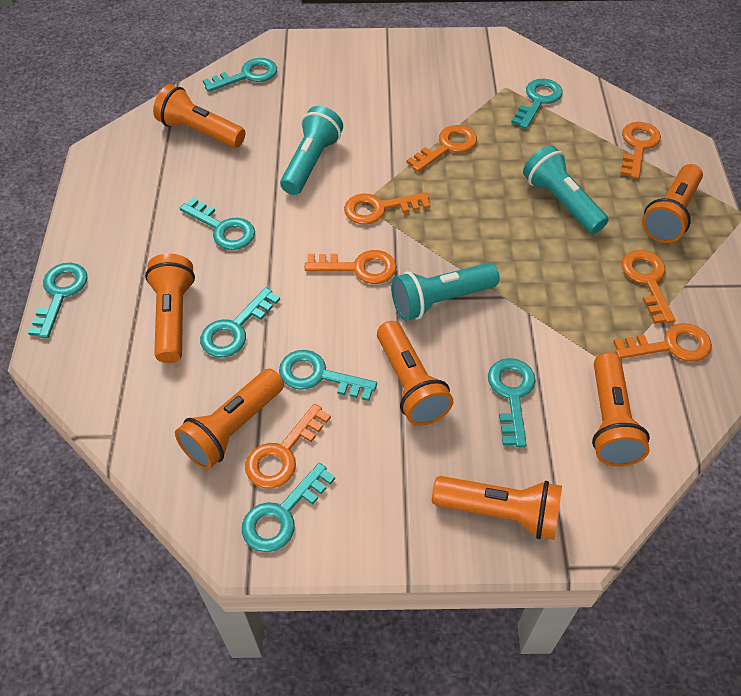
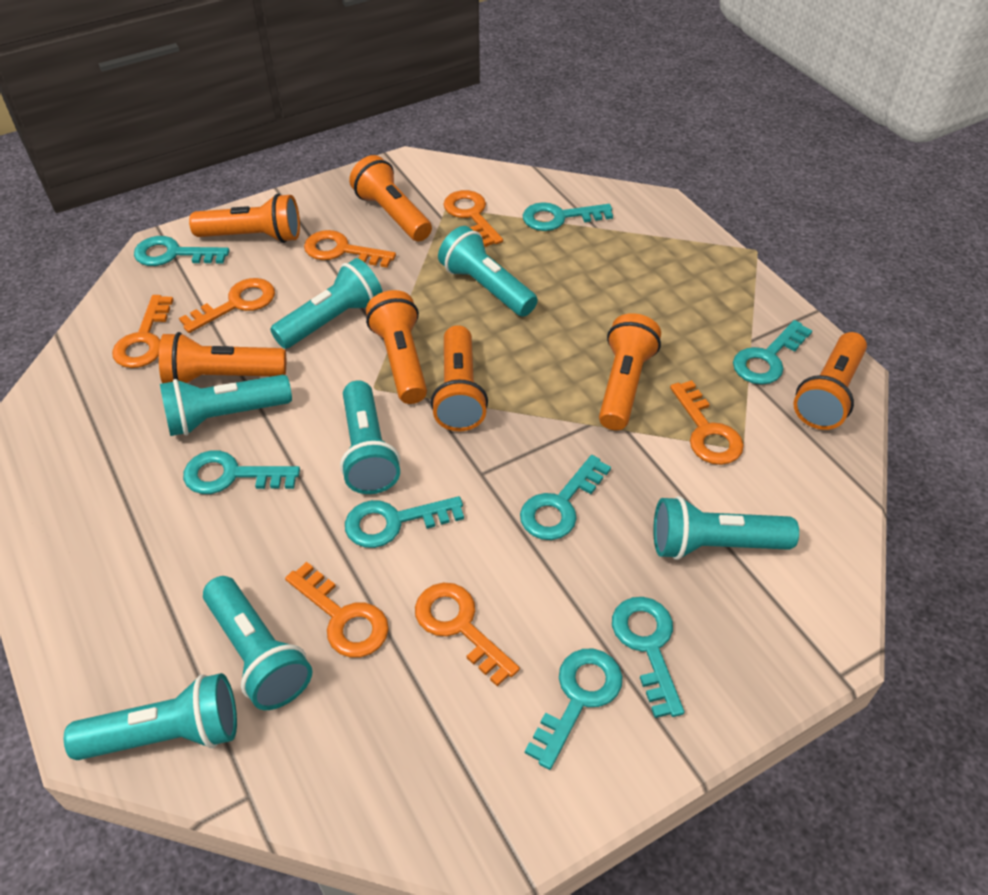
turquoise flashlight: [280,106,343,195] [391,263,499,321] [523,145,608,234] = 3 -> [64,673,237,760] [160,375,292,436] [203,576,313,710] [270,258,383,349] [340,380,400,494] [438,226,538,317] [653,496,799,560] = 7

